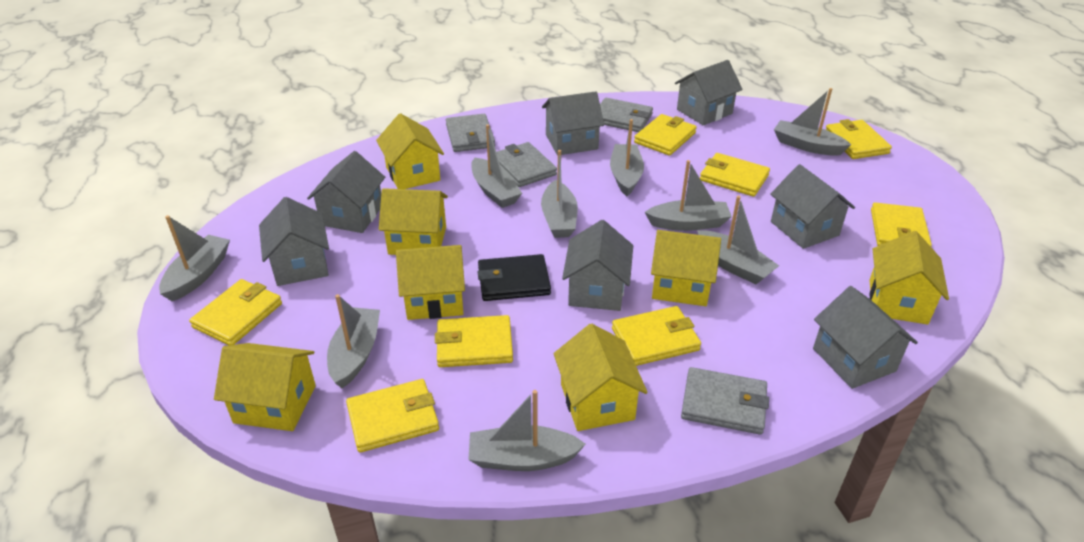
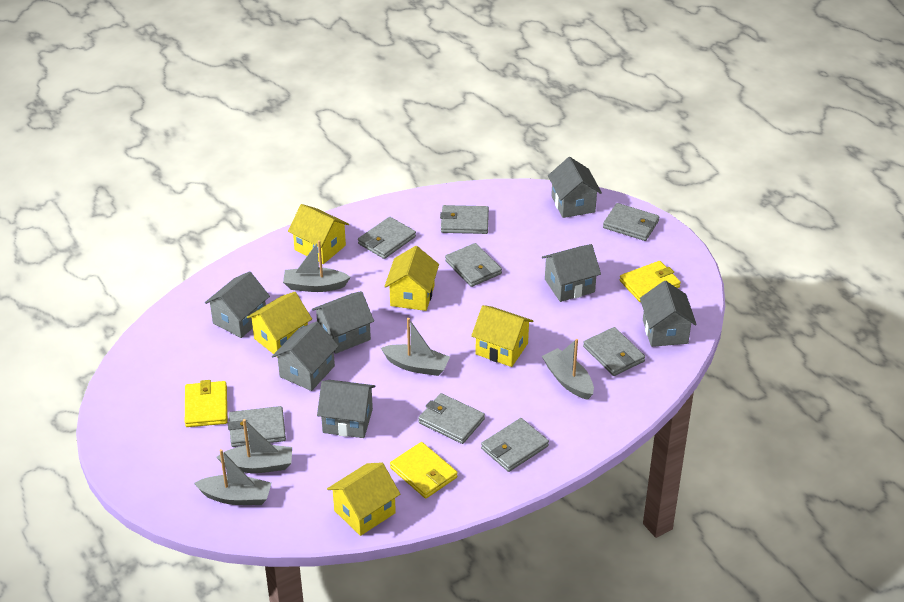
black wallet: [478,254,551,301] = 1 -> none = 0
grey boat: [159,215,230,301] [327,294,380,388] [468,390,586,471] [471,124,522,208] [541,150,578,238] [610,119,644,196] [645,160,732,231] [697,196,779,284] [774,88,851,156] = 9 -> [194,449,271,505] [216,419,292,473] [283,240,351,292] [381,318,450,376] [542,339,594,400] = 5
grey wallet: [446,114,495,152] [496,142,557,187] [600,98,653,132] [681,367,769,435] = 4 -> [228,406,286,447] [358,217,416,259] [418,393,485,444] [440,205,489,234] [445,243,502,287] [481,418,549,472] [583,327,645,376] [603,203,659,241] = 8
yellow house: [214,343,316,431] [376,113,444,189] [379,188,448,255] [396,245,465,320] [554,324,648,431] [651,230,721,306] [869,231,949,325] = 7 -> [247,292,312,357] [288,204,349,264] [327,462,400,536] [384,246,439,311] [471,305,533,367] = 5
yellow wallet: [189,279,282,345] [346,379,439,453] [435,315,513,367] [612,306,701,366] [634,114,697,156] [700,153,770,197] [825,119,892,159] [871,202,932,246] = 8 -> [185,380,227,427] [390,442,458,499] [620,261,681,302] = 3

